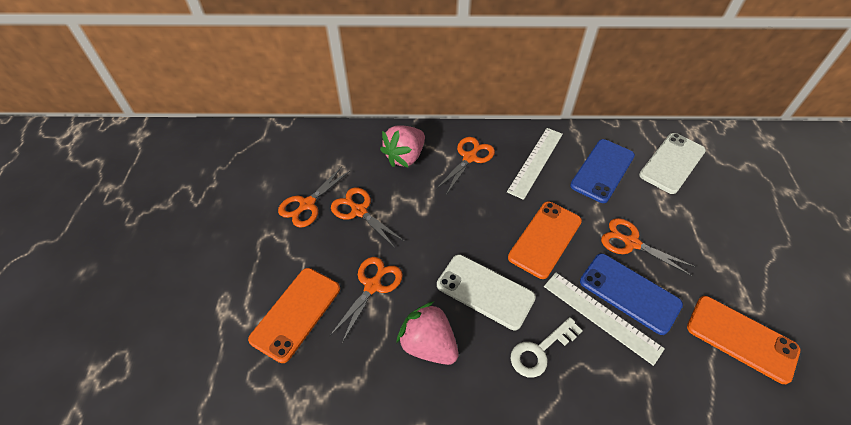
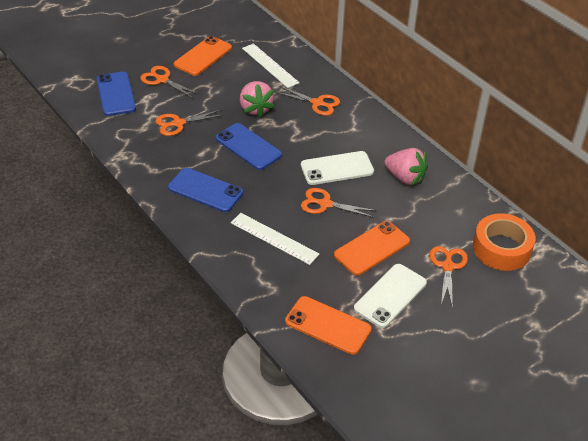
blue phone: [570,139,635,203] [580,253,683,335] = 2 -> [97,72,136,116] [168,168,243,212] [215,123,282,170] = 3
orange tape: none = 0 -> [473,213,535,271] = 1
white key: [511,317,582,377] = 1 -> none = 0

